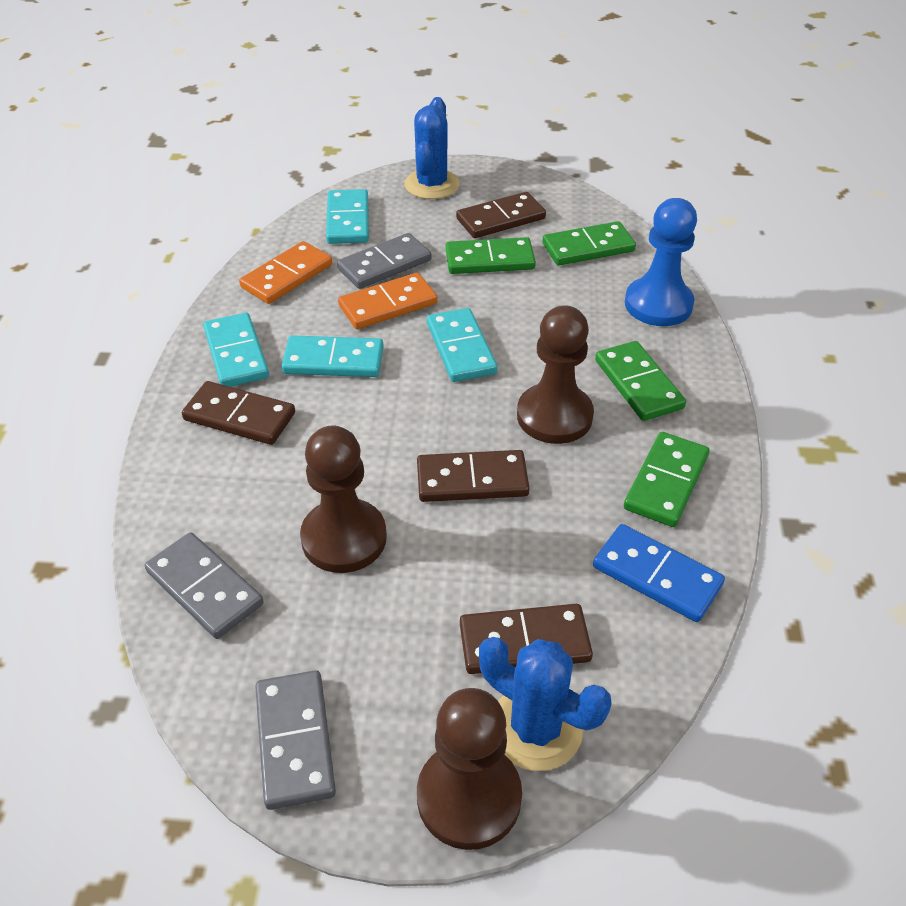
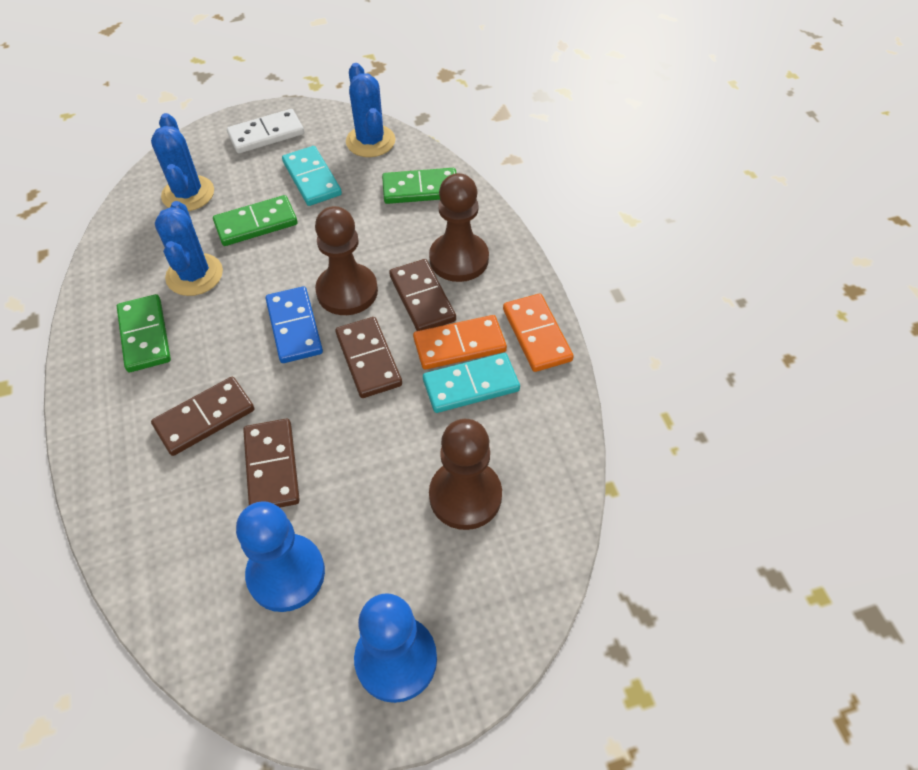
blue cactus: [404,97,459,199] [479,637,612,771] = 2 -> [151,113,214,211] [155,201,223,296] [346,63,396,157] = 3
blue pawn: [625,198,697,326] = 1 -> [236,501,325,612] [354,593,437,703] = 2
green domino: [445,237,536,274] [542,221,636,266] [595,341,686,421] [624,432,710,527] = 4 -> [117,294,171,372] [213,195,298,246] [382,168,456,204] = 3
grey domino: [145,532,264,639] [255,670,336,810] [337,233,431,289] = 3 -> none = 0
turquoise domino: [203,313,269,387] [282,335,384,377] [326,189,369,244] [427,308,497,382] = 4 -> [282,146,342,206] [423,353,520,413] = 2
white domino: none = 0 -> [227,109,304,153] = 1

